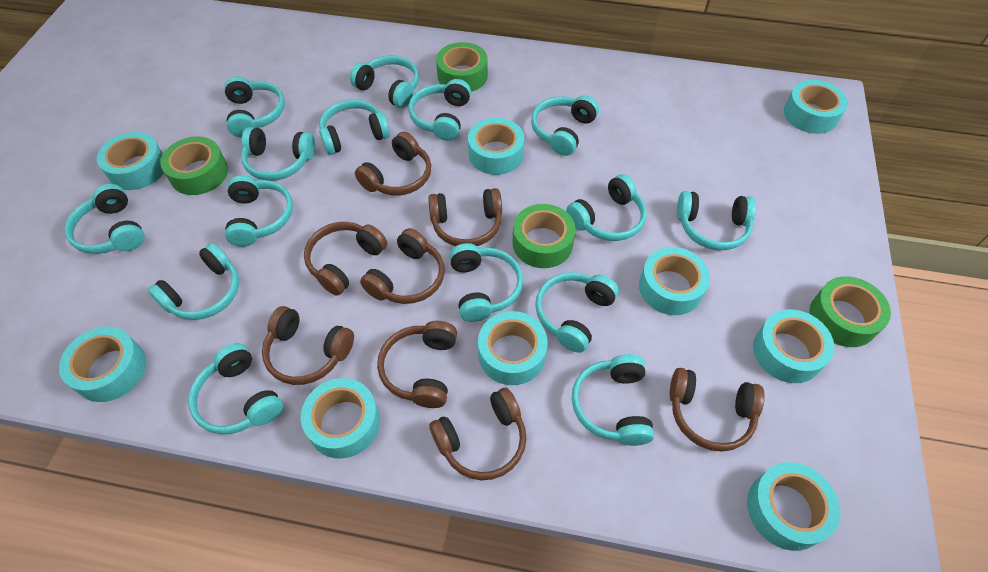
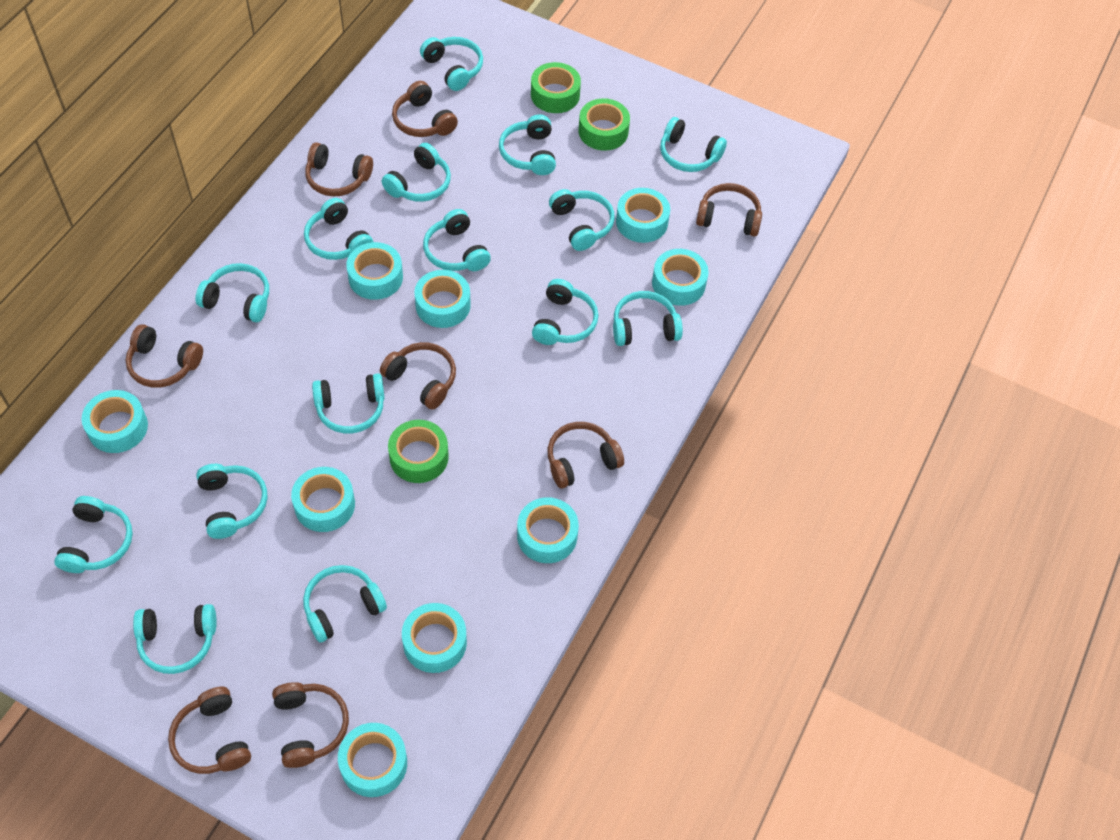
green tape: [160,136,228,195] [436,42,488,92] [512,204,576,268] [809,276,891,347] = 4 -> [388,420,449,483] [531,62,581,113] [579,98,630,151] = 3

